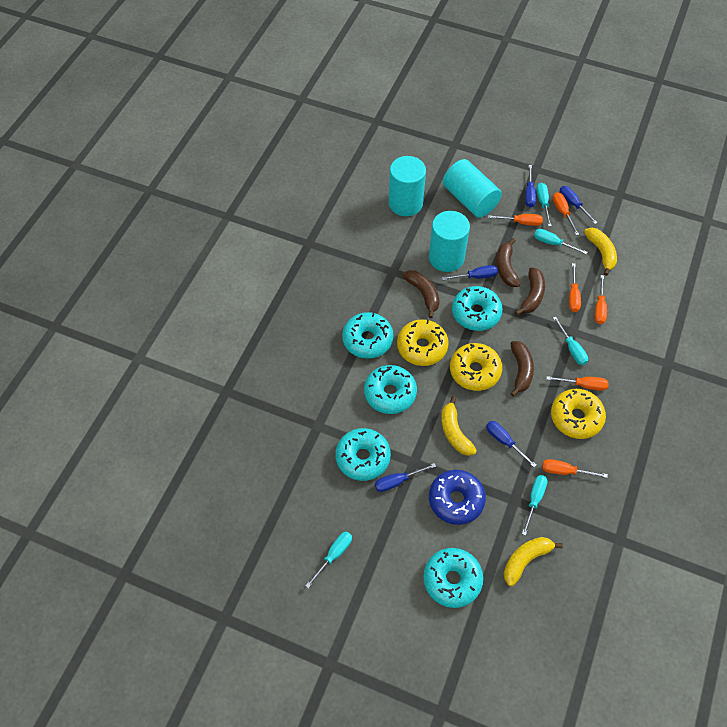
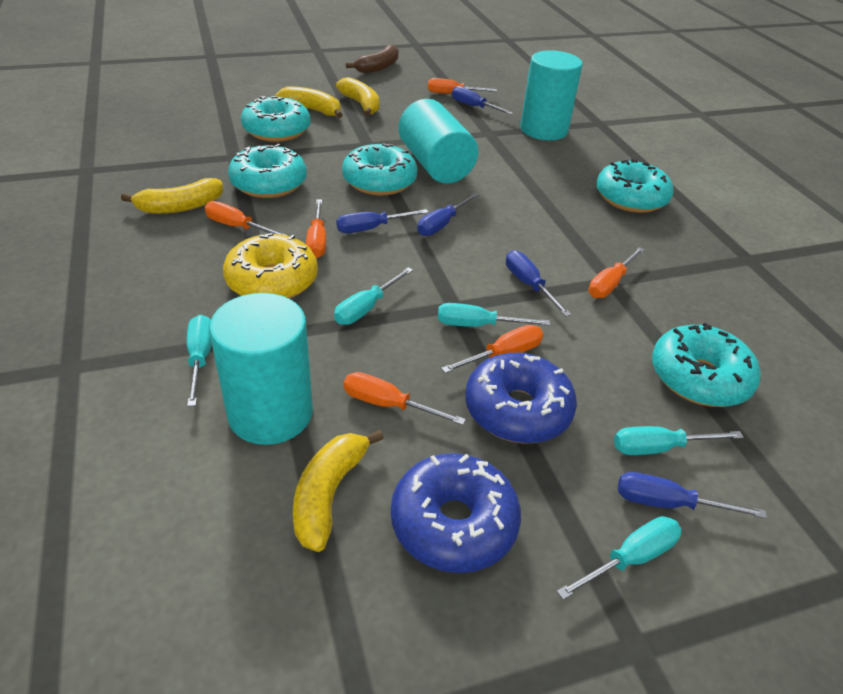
blue donut: [429,470,486,525] = 1 -> [391,453,521,573] [465,353,577,444] = 2
brown banana: [402,270,440,318] [496,238,521,287] [510,341,534,397] [515,267,545,315] = 4 -> [346,45,399,74] = 1
yellow banana: [441,396,477,456] [504,537,563,586] [584,228,617,276] = 3 -> [121,178,223,214] [275,87,343,118] [293,430,384,552] [336,77,380,116] = 4
yellow donut: [397,319,449,366] [450,343,502,391] [551,389,606,439] = 3 -> [223,233,318,299] = 1

